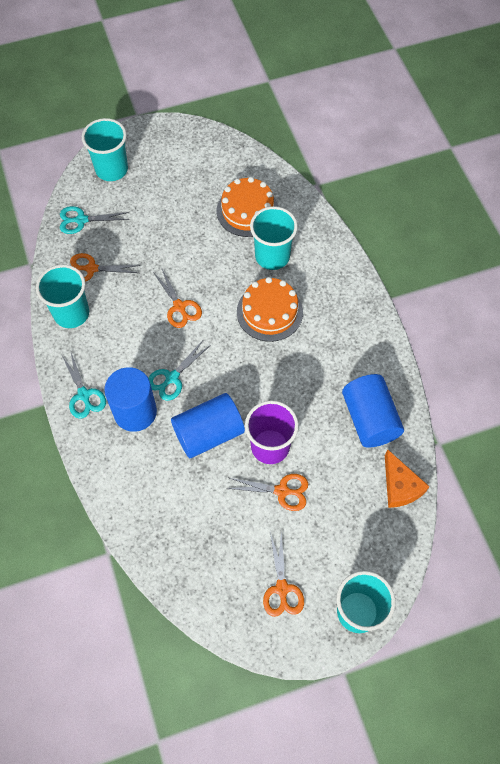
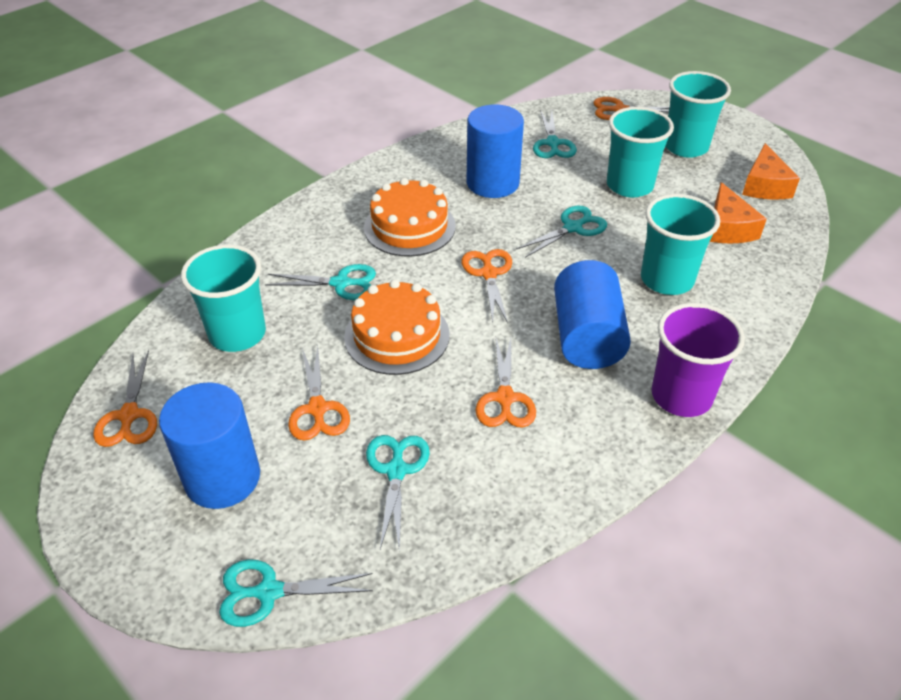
orange cheese: [385,449,430,508] = 1 -> [710,182,767,244] [742,143,800,200] = 2
orange scissors: [70,253,141,282] [153,267,202,328] [226,474,308,511] [263,532,304,617] = 4 -> [93,350,157,447] [288,345,350,441] [462,249,512,323] [475,338,536,428] [593,97,670,120] = 5
turquoise scissors: [60,206,129,234] [62,350,106,419] [148,339,211,401] = 3 -> [219,559,373,627] [265,264,376,300] [366,435,430,551] [516,206,607,258] [533,110,577,158] = 5

